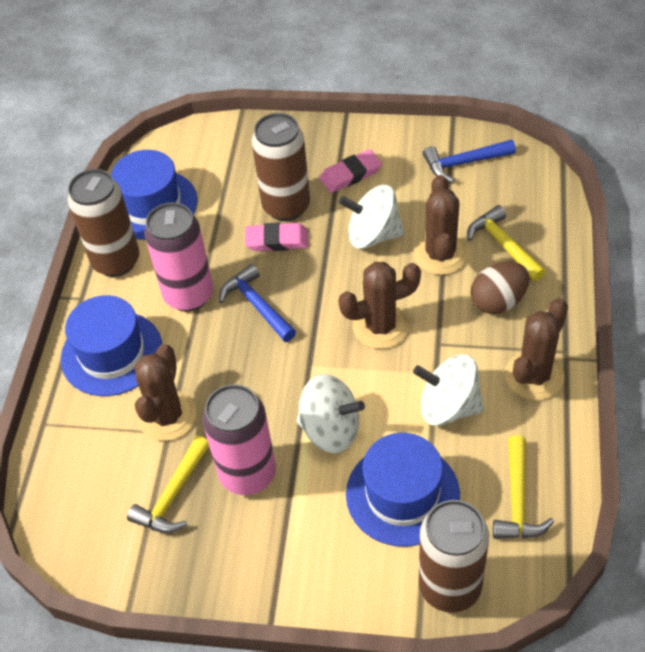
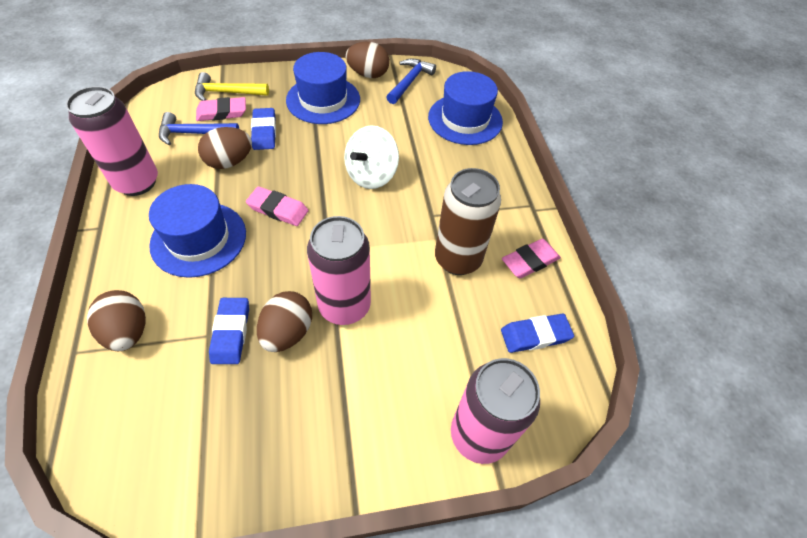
blue eraser: none = 0 -> [209,298,249,364] [251,108,276,150] [501,314,574,353] = 3
brown cactus: [134,344,197,441] [338,262,421,349] [414,175,468,275] [504,298,568,400] = 4 -> none = 0
brown can: [68,169,140,277] [252,113,310,221] [419,500,489,613] = 3 -> [435,168,501,275] = 1
brown egg: [471,262,530,314] = 1 -> [87,290,146,351] [198,127,252,169] [257,291,312,352] [346,42,390,78] = 4
pink can: [144,202,213,311] [202,384,276,495] = 2 -> [66,86,158,196] [307,216,371,325] [451,358,540,464] = 3
pink eraser: [245,223,308,251] [320,149,382,193] = 2 -> [196,97,246,121] [246,186,309,226] [502,239,561,278] = 3
white spinning top: [297,374,365,453] [339,185,404,249] [413,354,484,426] = 3 -> [344,125,399,189] = 1
yellow hammer: [127,436,209,533] [467,205,546,281] [493,435,554,539] = 3 -> [195,72,269,101] = 1

